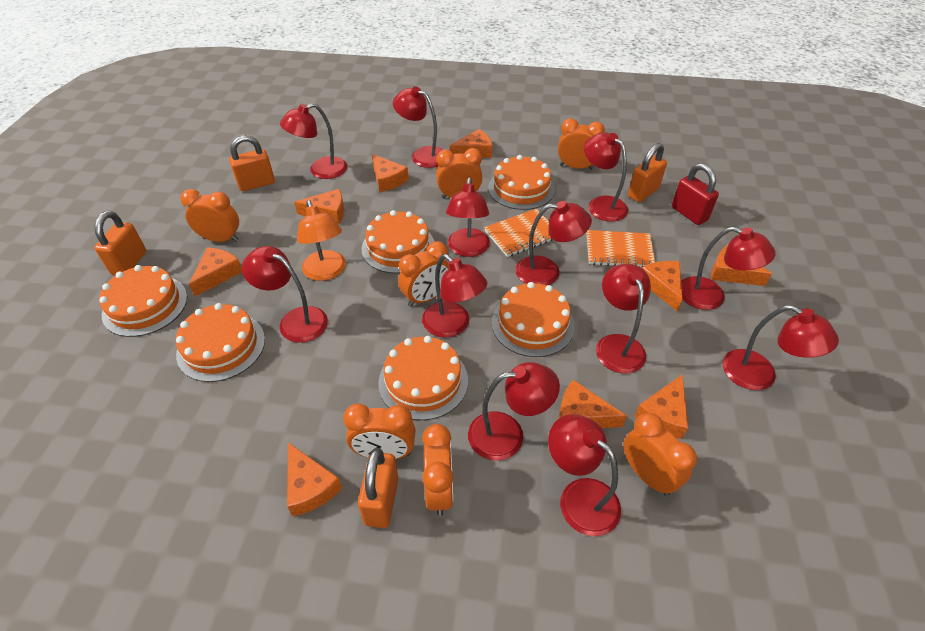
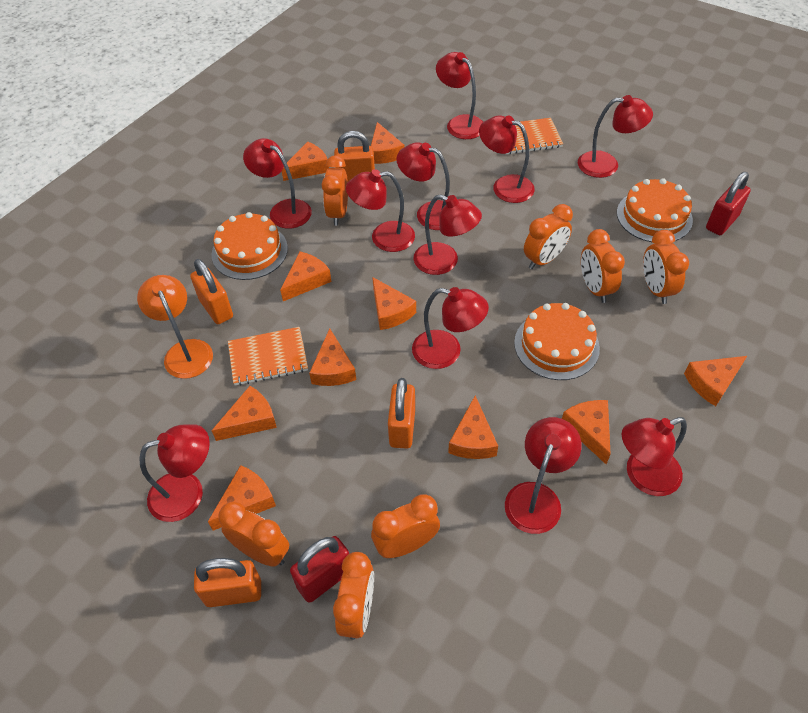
orange cake: [99,265,187,337] [176,303,265,382] [362,210,435,273] [378,336,468,420] [488,155,555,210] [492,282,575,357] = 6 -> [211,212,288,280] [514,303,600,380] [617,178,693,242] = 3
orange cheese: [189,247,242,296] [287,443,342,516] [294,189,344,224] [372,154,409,192] [450,129,492,158] [559,380,627,428] [635,374,688,439] [642,261,682,311] [711,245,772,286] = 9 -> [208,465,276,530] [212,386,277,441] [280,252,332,301] [282,142,329,181] [309,328,356,386] [371,122,404,164] [372,277,416,330] [448,395,498,459] [562,400,611,464] [684,356,747,406] = 10
red lamp: [242,246,328,343] [280,103,347,179] [393,86,443,168] [422,254,487,338] [446,177,490,257] [468,362,560,461] [515,201,592,285] [548,414,621,536] [584,132,628,222] [596,264,651,373] [681,227,776,310] [722,305,839,390] = 12 -> [139,424,210,522] [243,138,312,229] [346,169,415,252] [397,142,450,230] [412,287,489,369] [414,194,482,275] [436,52,483,139] [479,115,535,203] [505,417,582,534] [578,95,653,178] [621,417,687,496] = 11
red padlock: [672,163,719,225] = 1 -> [290,536,349,603] [706,172,751,235] = 2

